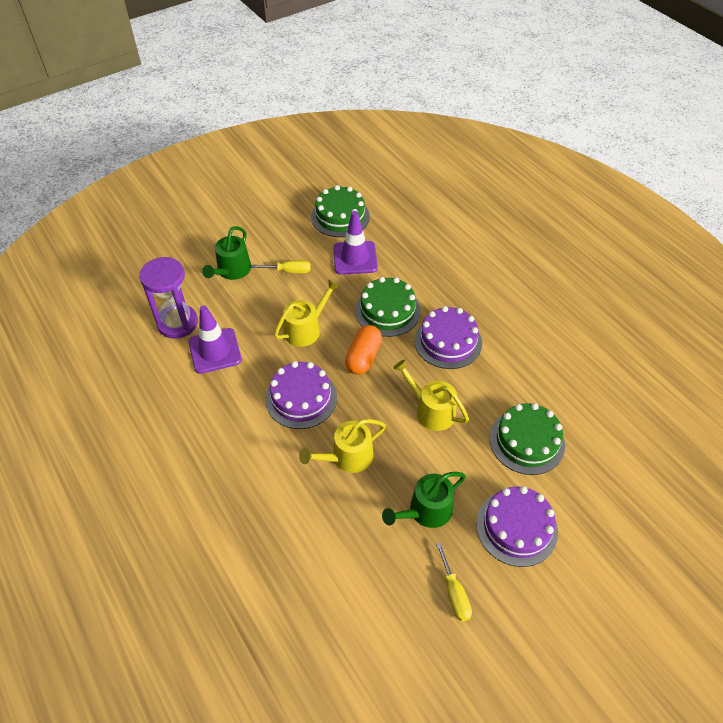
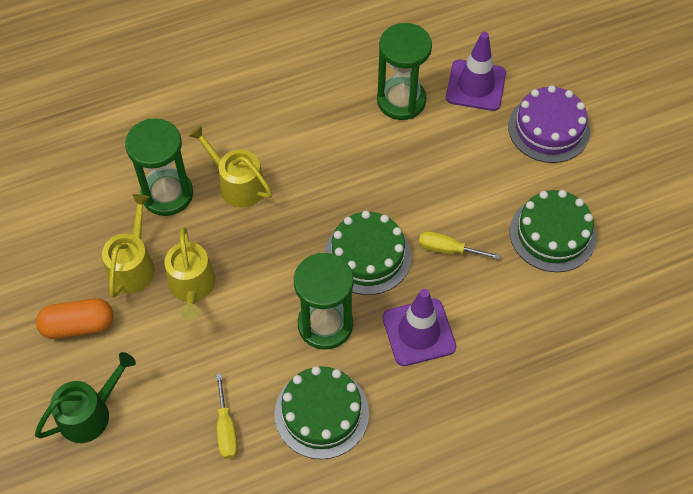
green hourglass: none = 0 -> [125,118,193,216] [294,253,354,350] [377,23,432,120] = 3
green watering can: [202,226,251,280] [382,472,466,528] = 2 -> [35,352,136,443] = 1
purple cake: [265,361,337,429] [414,306,482,369] [476,486,558,567] = 3 -> [508,85,590,163] = 1
purple hourglass: [139,257,198,339] = 1 -> none = 0

